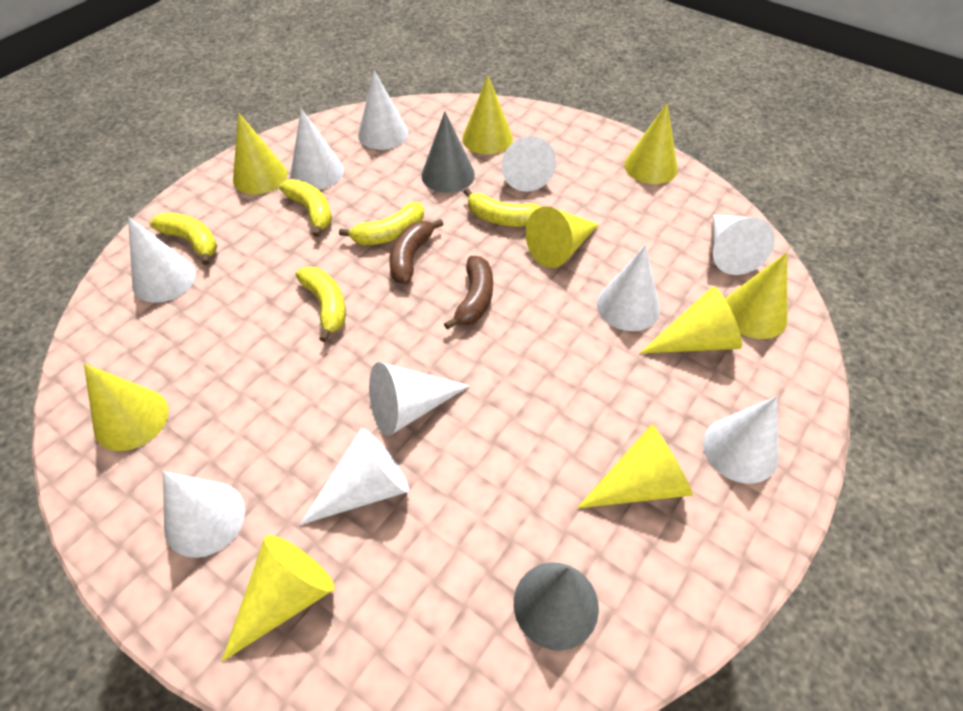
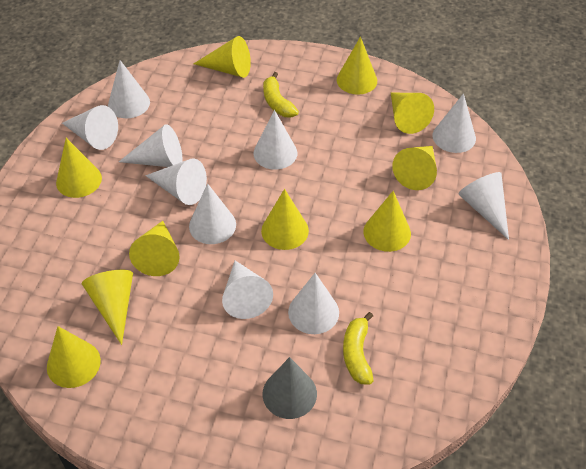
brown banana: [389,219,444,284] [444,256,493,330] = 2 -> none = 0
grey cone: [421,111,475,193] [514,562,599,651] = 2 -> [263,357,317,419] = 1
yellow banana: [150,213,217,265] [279,179,332,237] [296,267,346,342] [339,202,424,245] [464,188,541,227] = 5 -> [263,72,299,118] [343,312,374,385] = 2
yellow cone: [84,363,169,451] [221,535,335,662] [233,112,287,194] [462,75,513,155] [526,206,599,268] [577,424,693,509] [624,103,678,184] [640,286,742,353] [725,252,787,339] = 9 -> [47,326,101,388] [56,138,102,198] [82,270,133,345] [129,221,180,276] [194,36,251,78] [261,189,309,250] [337,36,377,95] [363,191,411,252] [391,93,434,134] [392,146,437,190] = 10

